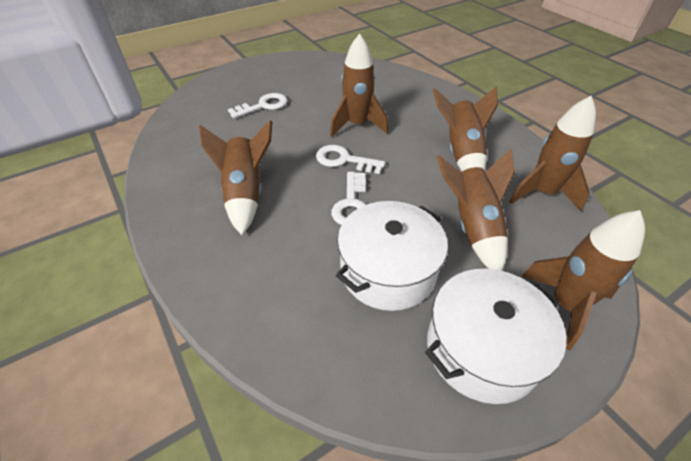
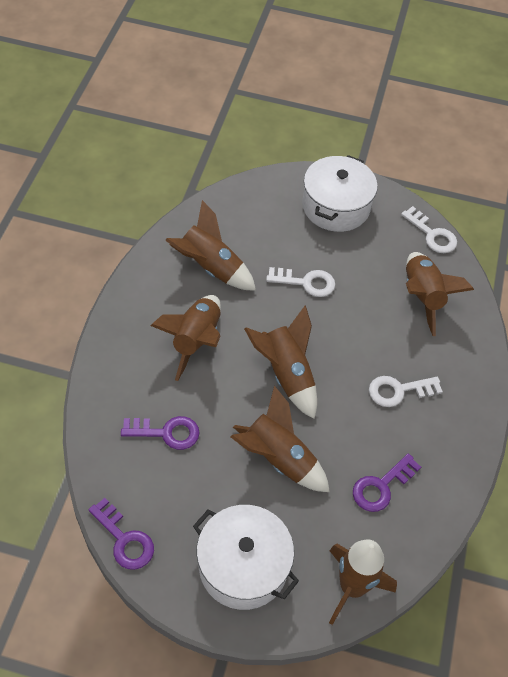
purple key: none = 0 -> [88,498,154,570] [121,416,199,450] [353,453,421,512] = 3

